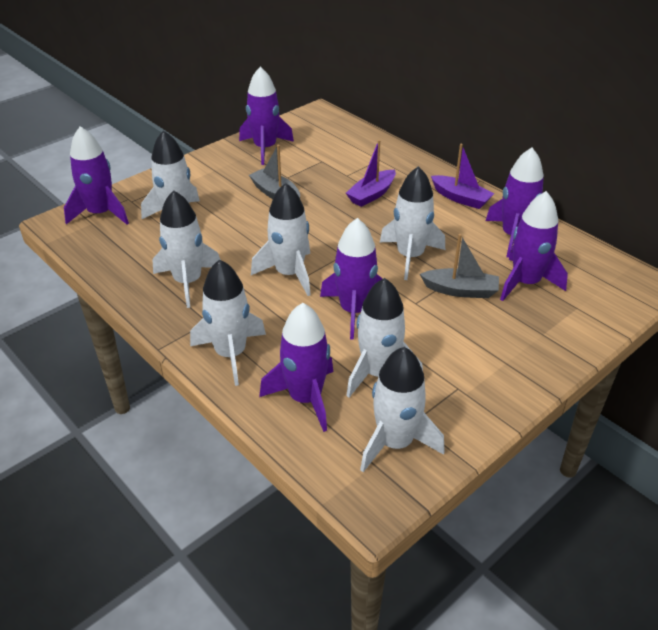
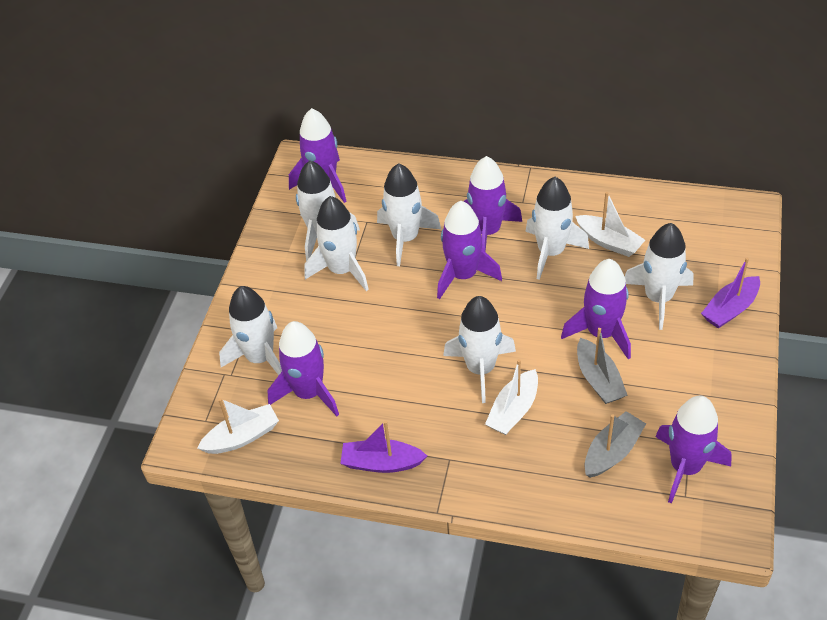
white boat: none = 0 -> [197,398,279,454] [485,359,538,435] [576,192,645,257] = 3

